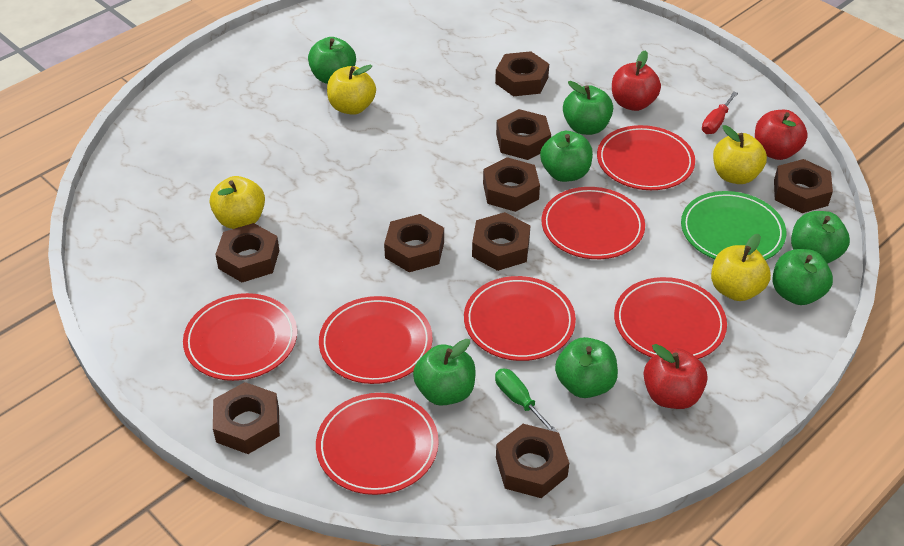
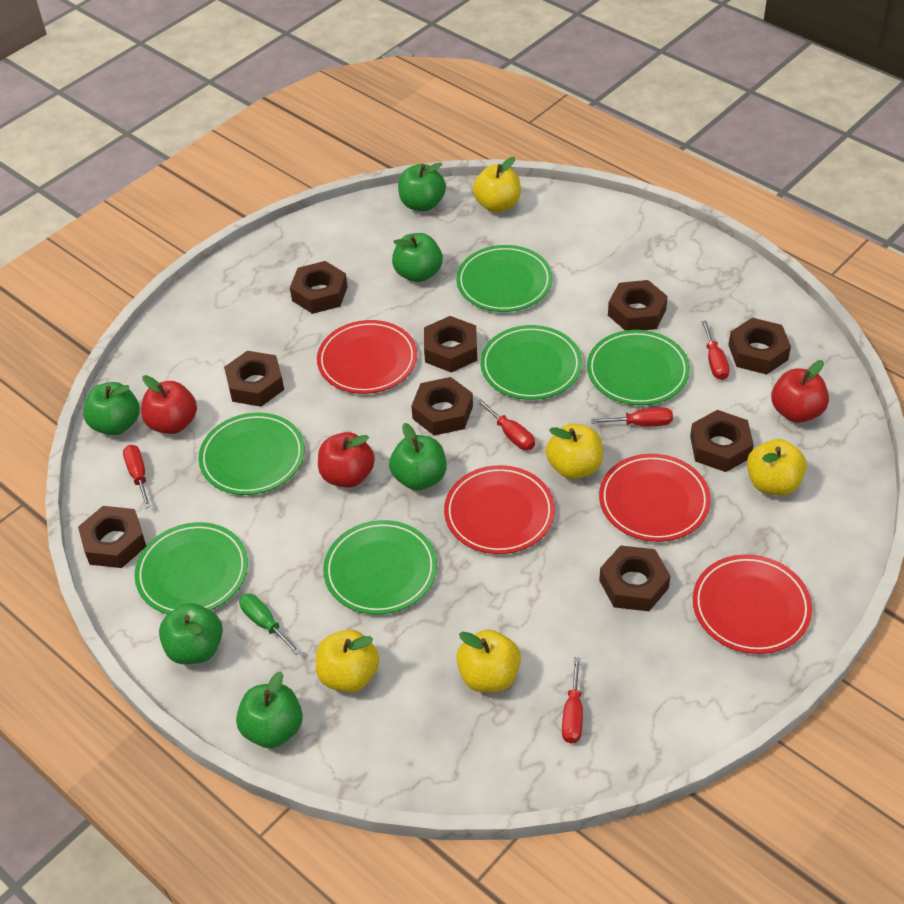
green apple: [308,37,356,84] [413,339,476,406] [540,131,593,182] [555,337,618,398] [563,81,613,135] [772,249,833,305] [791,211,850,264] = 7 -> [83,382,140,435] [159,603,223,664] [236,672,303,748] [389,423,447,490] [392,233,443,282] [398,162,446,211] = 6
green plate: [681,191,786,260] = 1 -> [134,522,248,614] [198,412,305,495] [323,520,437,615] [456,245,552,312] [480,325,582,400] [587,330,690,405] = 6
red plate: [183,293,297,381] [316,393,439,495] [319,296,433,384] [464,276,576,361] [541,187,645,259] [597,125,695,190] [614,277,727,359] = 7 -> [317,320,417,394] [444,465,555,554] [599,454,711,542] [693,554,812,654] = 4
red screwdriver: [702,92,738,134] = 1 -> [123,445,151,509] [477,399,535,450] [562,657,583,743] [591,407,673,426] [701,321,730,380] = 5
yellow apple: [210,176,265,229] [327,65,376,115] [711,234,771,301] [713,125,767,184] = 4 -> [316,630,379,692] [456,629,521,692] [473,157,521,212] [546,423,603,479] [747,439,807,495] = 5

